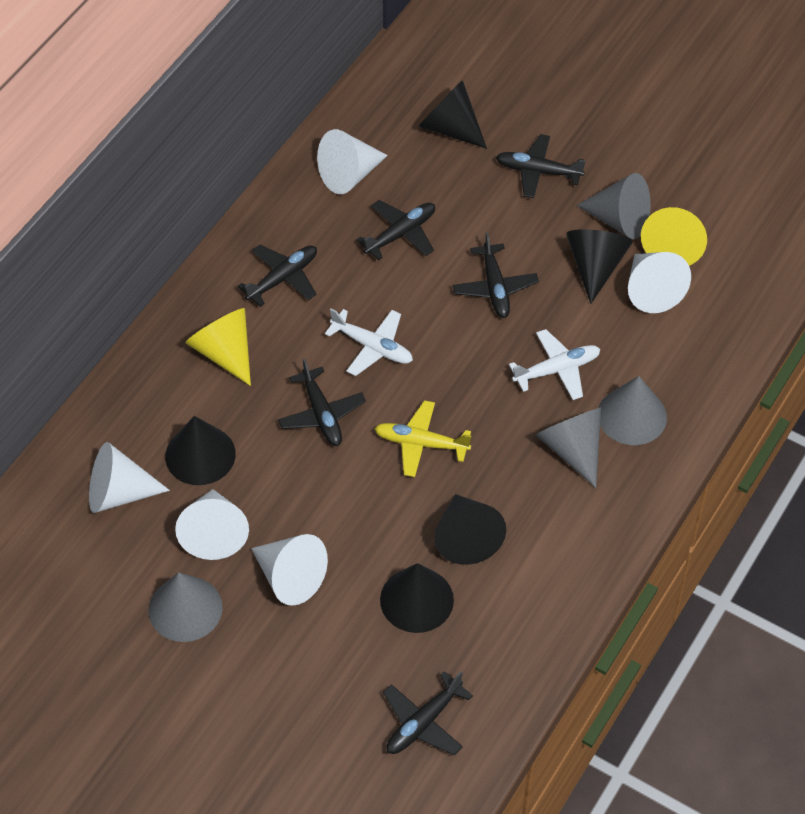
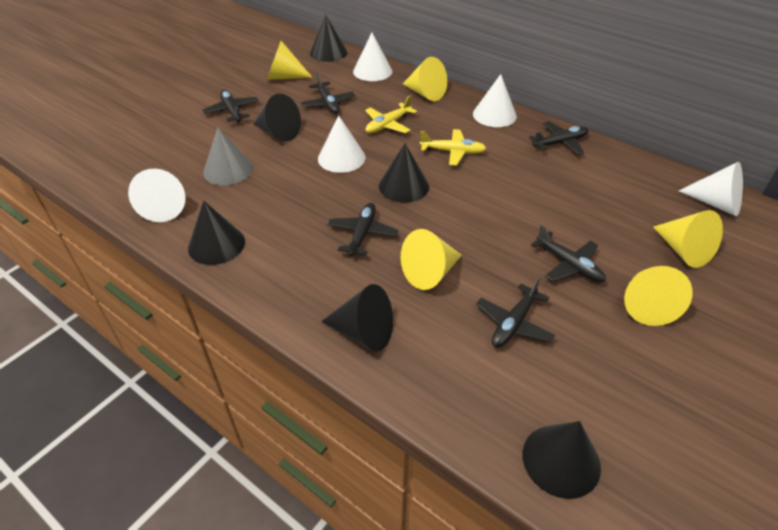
black cone: [165,416,236,485] [380,563,454,633] [418,80,487,149] [434,494,506,565] [566,229,633,304] = 5 -> [188,201,245,265] [254,94,301,141] [310,15,347,62] [321,284,393,351] [379,143,429,203] [523,421,601,499] = 6
grey cone: [149,572,223,642] [536,408,601,488] [577,173,651,239] [598,376,667,445] = 4 -> [203,127,253,185] = 1
white plane: [325,308,413,376] [509,329,600,400] = 2 -> none = 0
yellow cone: [185,308,251,386] [641,207,707,266] = 2 -> [267,41,313,80] [401,229,462,290] [403,57,447,101] [624,266,693,326] [653,210,723,268] = 5
yellow plane: [374,400,471,477] = 1 -> [365,95,417,133] [420,129,487,166] = 2

